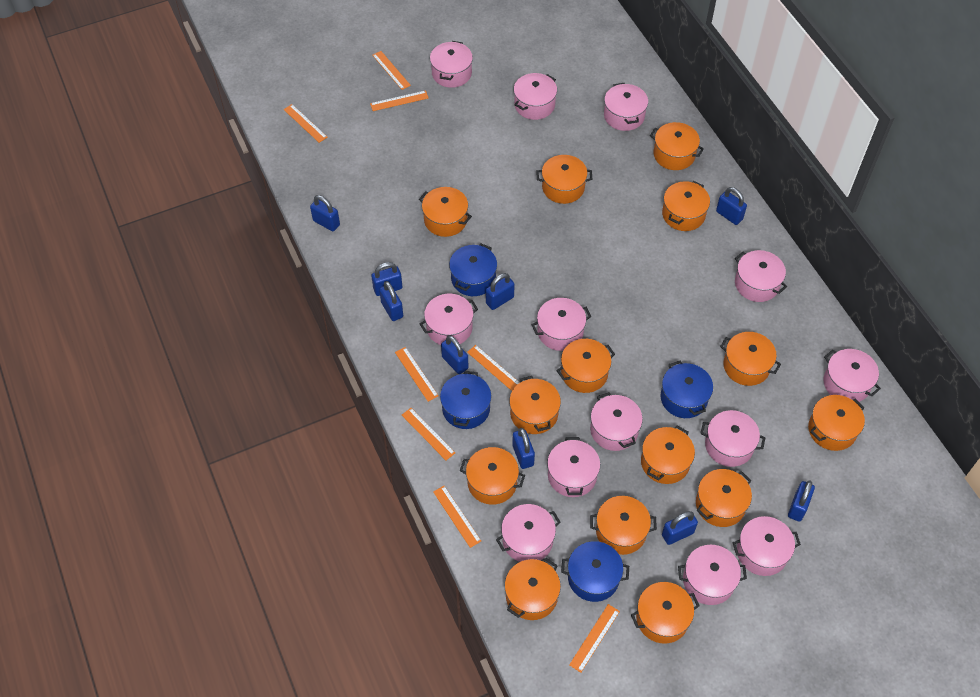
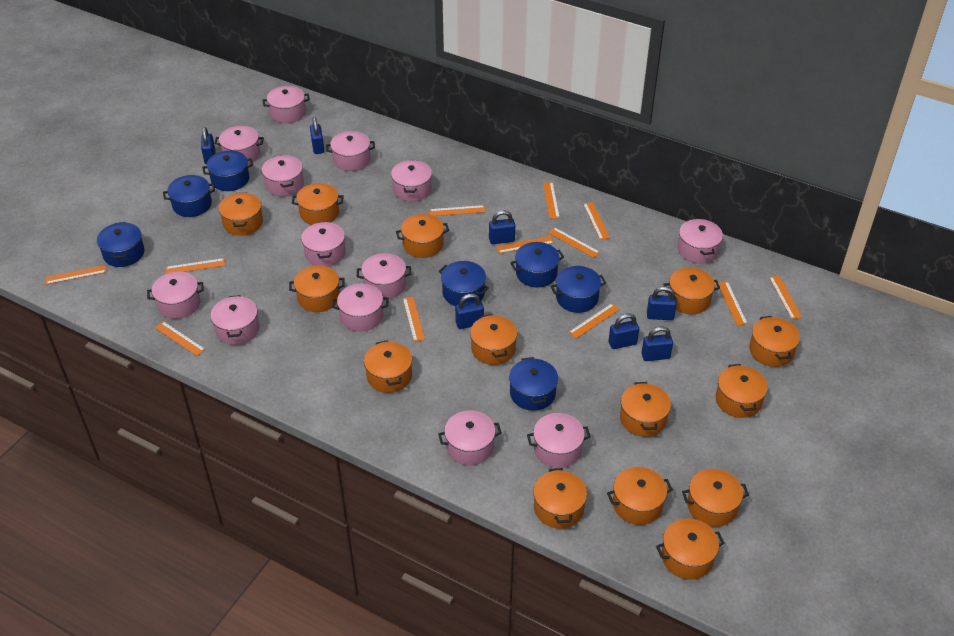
blue padlock: [310,195,340,231] [371,262,402,296] [379,281,403,321] [441,335,468,374] [486,273,515,310] [512,428,535,469] [662,511,698,545] [716,187,747,225] [788,480,815,522] = 9 -> [201,127,215,164] [310,117,324,154] [455,294,484,329] [489,210,515,244] [608,313,639,349] [642,327,673,361] [647,286,677,320] = 7
blue pot: [440,371,491,429] [449,244,497,296] [561,541,629,602] [661,361,713,418] = 4 -> [97,222,145,267] [163,175,215,217] [202,150,253,191] [439,261,489,306] [509,357,558,411] [510,242,564,288] [551,266,606,313] = 7
orange ruler: [284,104,327,143] [370,90,429,111] [372,51,411,90] [395,347,438,402] [402,408,455,460] [433,486,481,548] [467,345,520,391] [569,604,620,673] = 8 -> [45,265,107,285] [155,321,206,356] [165,258,225,274] [403,297,425,342] [429,205,486,216] [496,236,554,254] [543,182,560,219] [548,227,600,258] [568,303,620,339] [583,202,610,240] [718,281,748,326] [769,276,802,319] = 12

